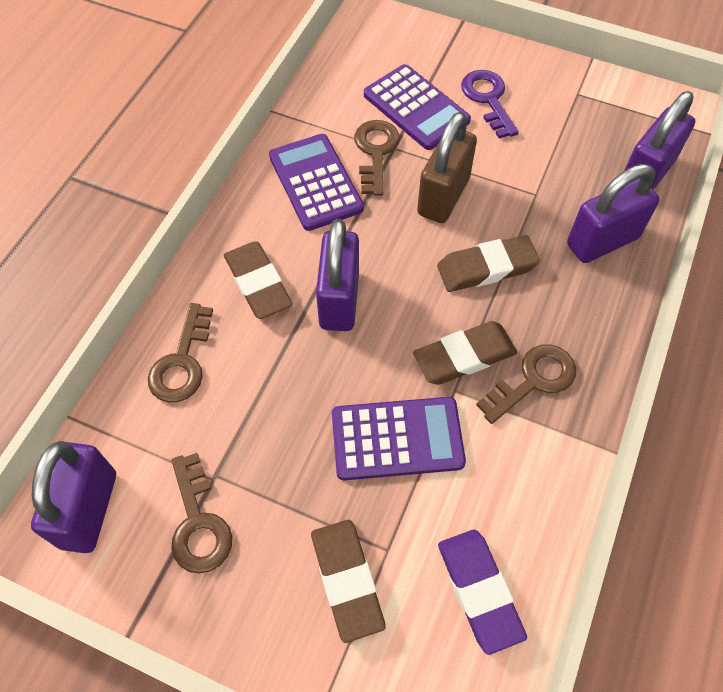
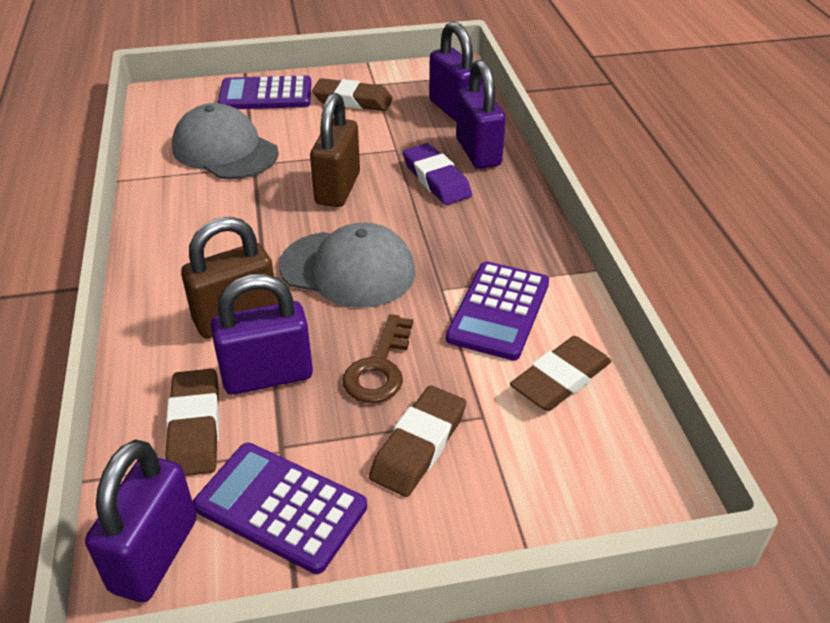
brown key: [148,303,213,402] [171,453,232,574] [354,120,400,196] [476,344,576,424] = 4 -> [343,314,413,403] = 1
brown padlock: [417,112,477,223] = 1 -> [181,217,278,338] [310,93,360,207] = 2
grey cap: none = 0 -> [172,103,279,179] [279,223,416,308] = 2
purple key: [461,70,519,139] = 1 -> none = 0

